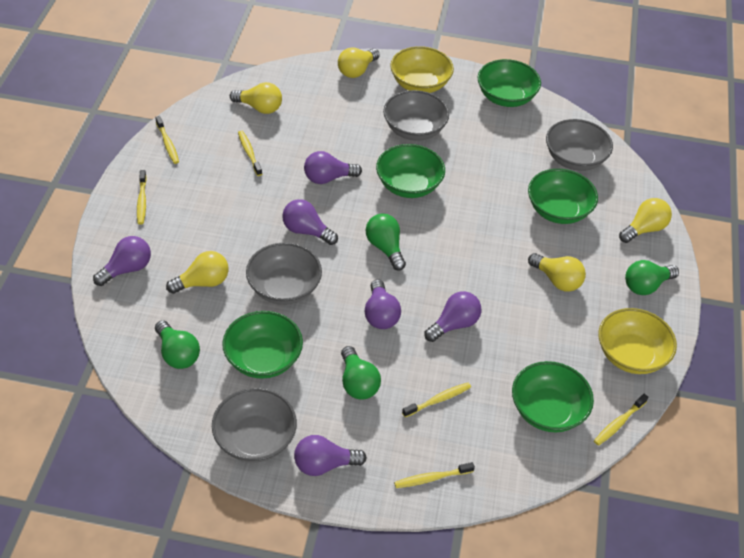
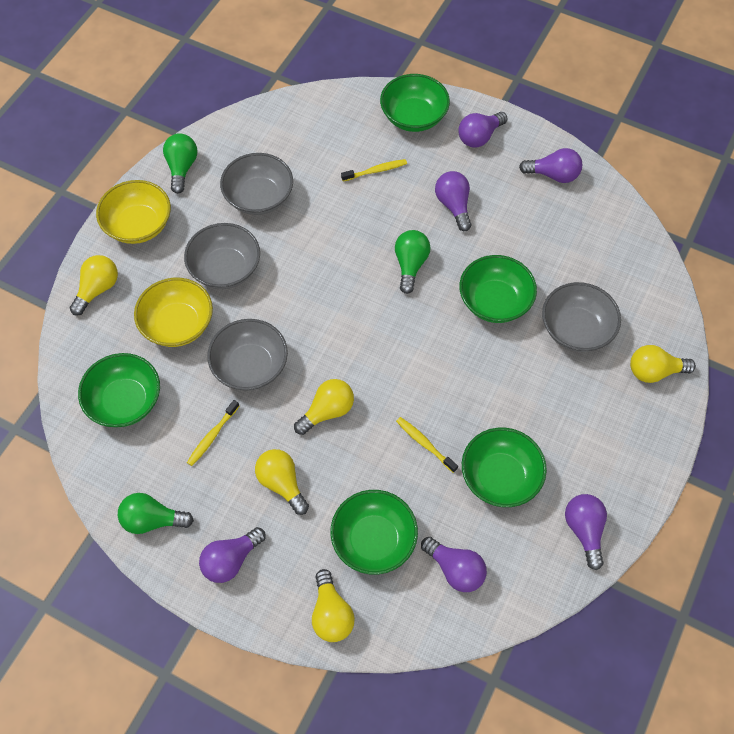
green light bulb: [155,320,200,369] [341,346,381,400] [366,213,406,270] [625,260,679,295] = 4 -> [118,493,194,534] [163,133,197,194] [395,230,431,294] = 3
yellow toothbrush: [137,170,147,225] [155,116,179,164] [238,131,262,176] [394,462,475,488] [402,382,471,417] [594,394,648,446] = 6 -> [187,400,239,466] [341,159,407,182] [396,417,458,473] = 3

